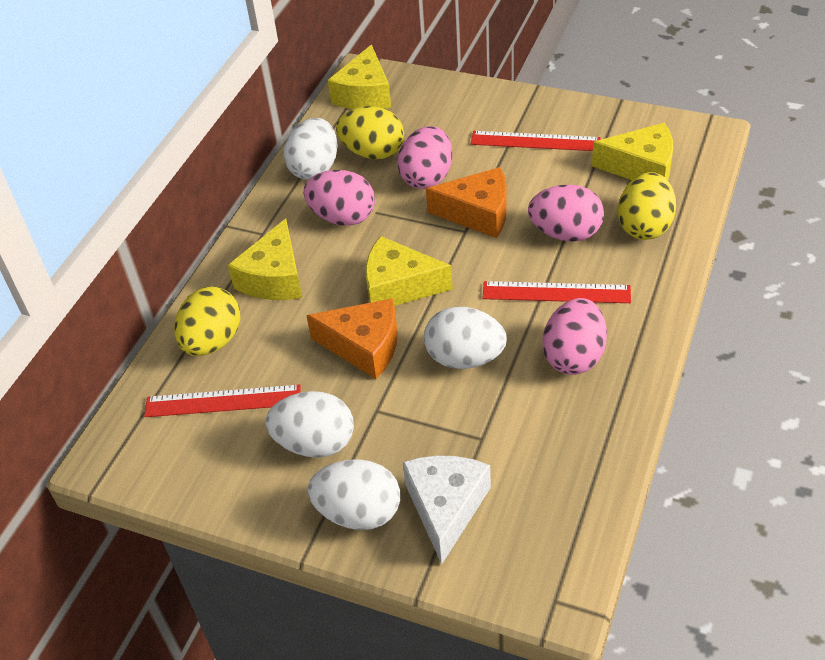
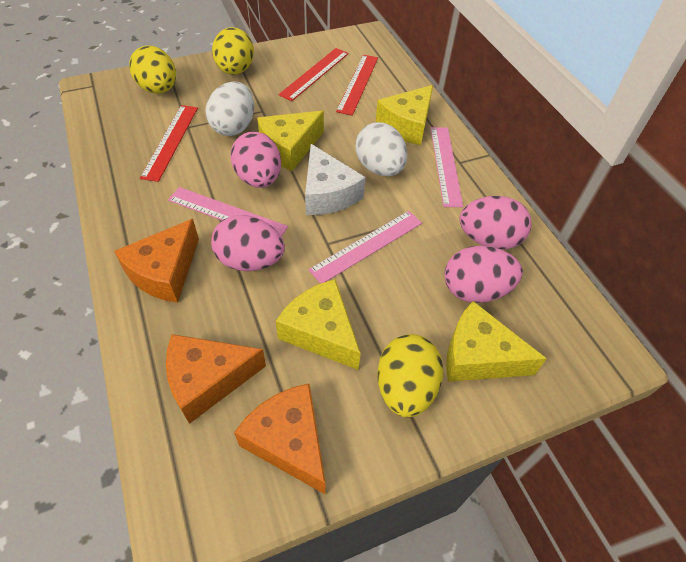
orange cheese: [306,298,398,379] [426,167,507,238] = 2 -> [114,219,199,303] [166,334,266,424] [234,383,326,494] = 3
pink ruler: none = 0 -> [168,187,288,237] [308,211,422,283] [430,127,463,207] = 3
white egg: [266,391,354,458] [283,118,338,180] [308,459,400,530] [424,307,507,369] = 4 -> [205,81,254,136] [356,122,407,176] = 2

